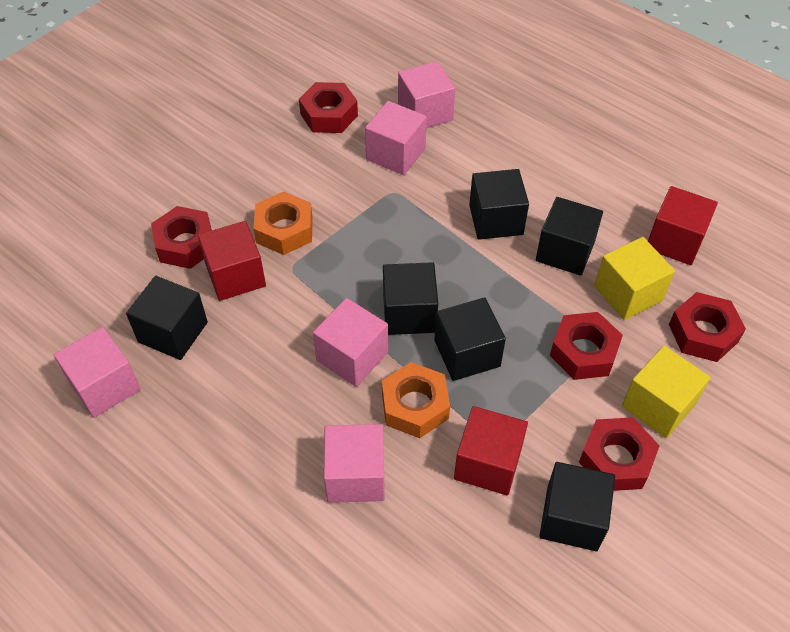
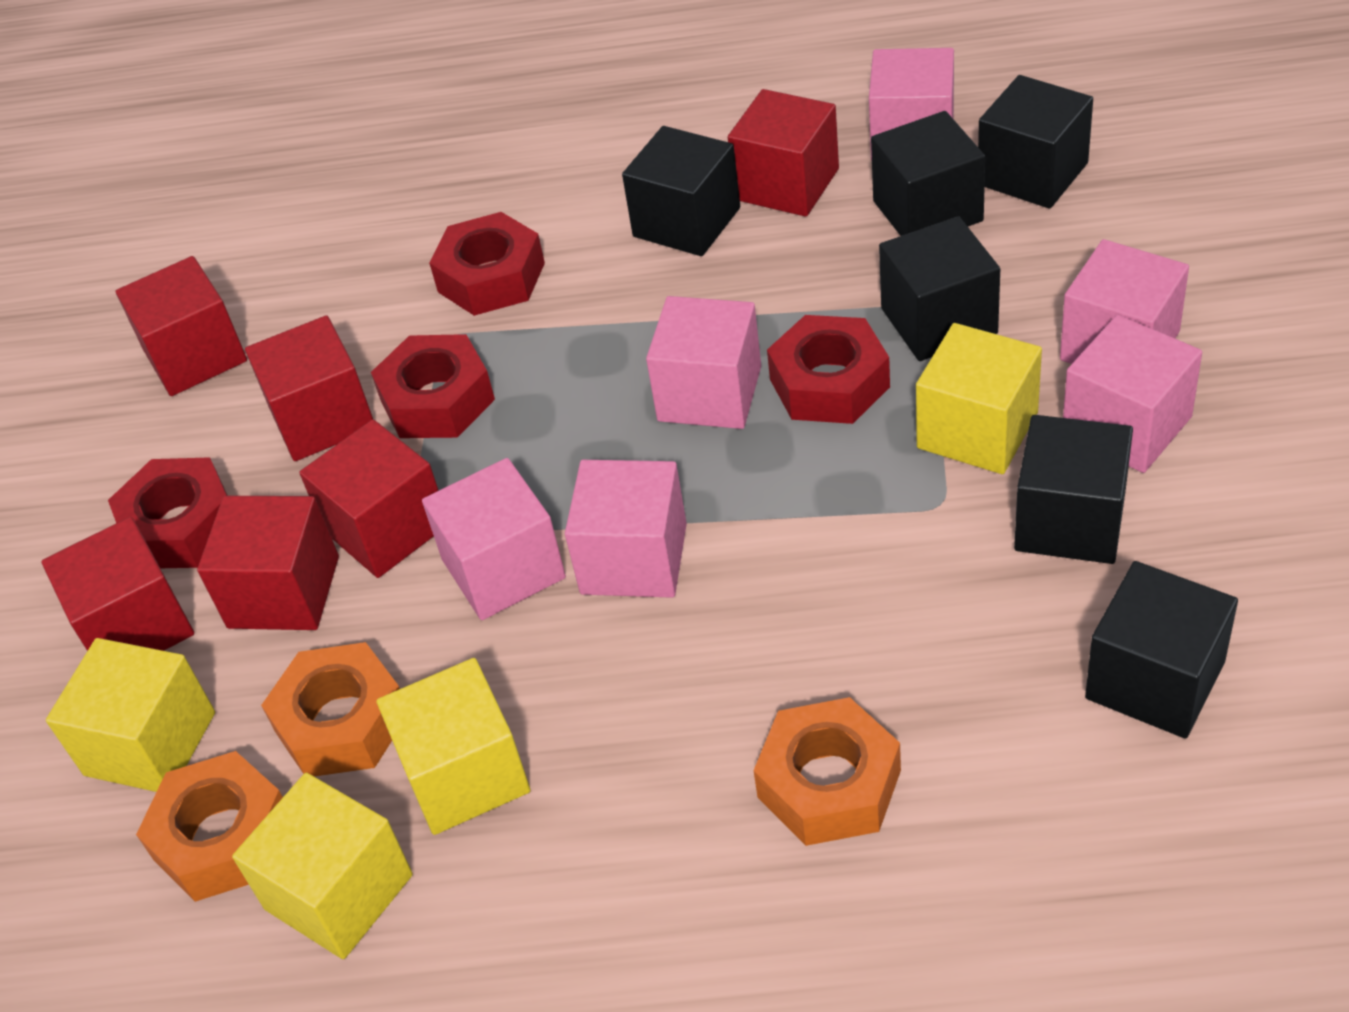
orange nut: [253,192,313,255] [382,362,450,438] = 2 -> [136,751,283,902] [261,642,400,776] [753,697,901,846] = 3
pink cube: [54,327,141,418] [313,298,388,387] [324,424,385,503] [365,101,427,175] [398,61,455,128] = 5 -> [422,458,566,620] [565,460,687,598] [646,296,761,429] [869,48,954,161] [1060,239,1189,364] [1063,315,1202,473] = 6
red cube: [198,221,266,301] [454,406,528,496] [648,186,718,265] = 3 -> [41,517,194,651] [116,256,247,396] [197,496,339,630] [245,315,373,461] [299,419,439,578] [728,89,839,217] = 6
red nut: [151,206,212,269] [299,82,358,133] [550,312,623,380] [579,417,660,491] [669,292,746,362] = 5 -> [108,457,228,568] [371,334,495,438] [429,212,545,316] [767,315,890,424] = 4
yellow cube: [594,237,675,320] [622,346,711,438] = 2 -> [46,638,215,792] [232,773,413,959] [377,658,530,835] [916,323,1042,474] = 4

